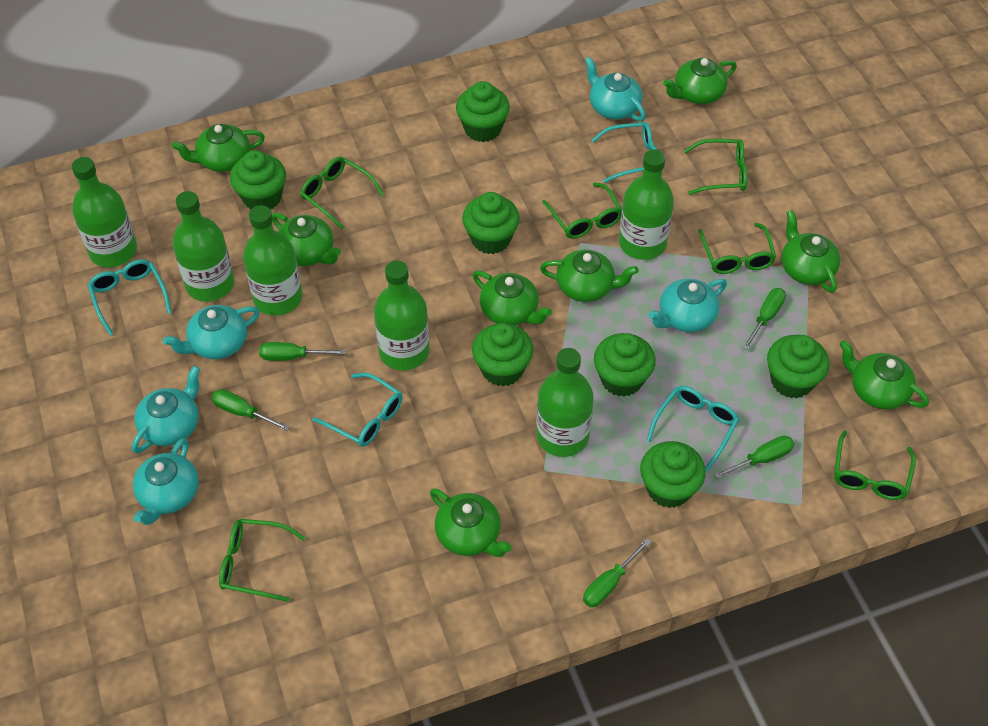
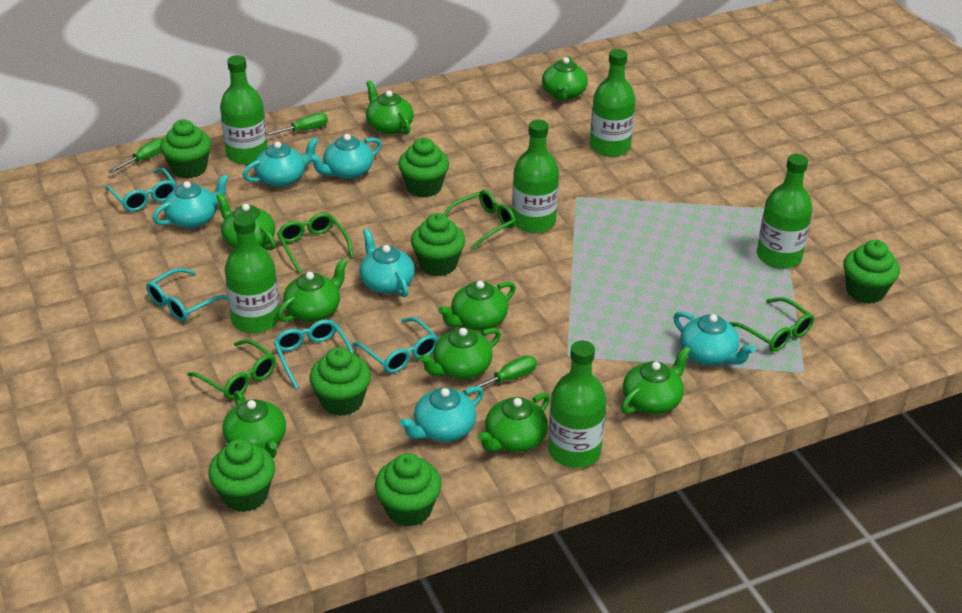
green glasses: [219,519,306,602] [300,157,384,230] [542,183,622,239] [684,139,748,195] [698,223,776,274] [834,430,916,500] = 6 -> [188,339,276,399] [277,213,354,274] [444,190,516,250] [729,297,814,352] = 4
green screwdriver: [211,389,290,431] [259,342,345,361] [583,538,651,607] [714,436,794,479] [742,288,786,350] = 5 -> [108,138,163,173] [267,113,328,136] [463,356,537,392] = 3
green teapot: [172,124,265,172] [272,213,341,266] [430,488,512,557] [473,271,552,326] [540,250,638,302] [663,58,737,104] [781,210,840,293] [839,340,929,410] = 8 -> [216,193,276,250] [222,391,286,458] [277,258,348,322] [366,80,414,135] [419,328,501,379] [438,281,516,331] [478,393,550,452] [542,56,588,101] [621,346,691,414] = 9
turquoise teapot: [132,366,200,453] [133,438,199,525] [163,305,260,359] [585,57,646,121] [649,279,727,332] = 5 -> [152,174,229,228] [243,137,319,187] [309,134,382,179] [359,229,415,297] [400,386,484,442] [673,311,755,365] = 6

